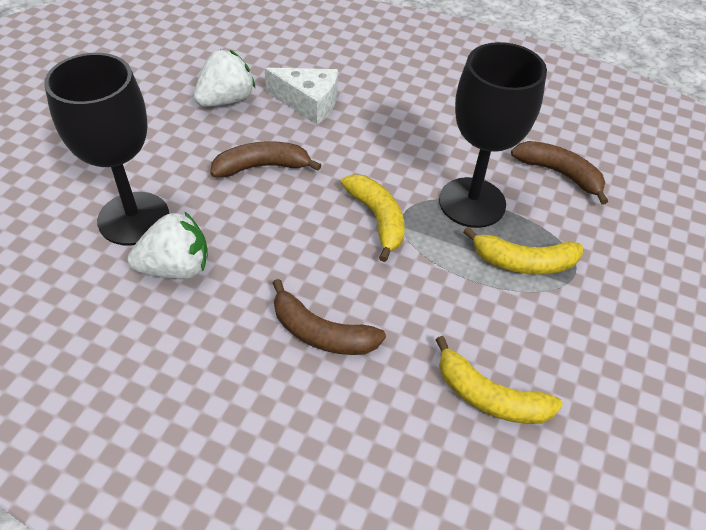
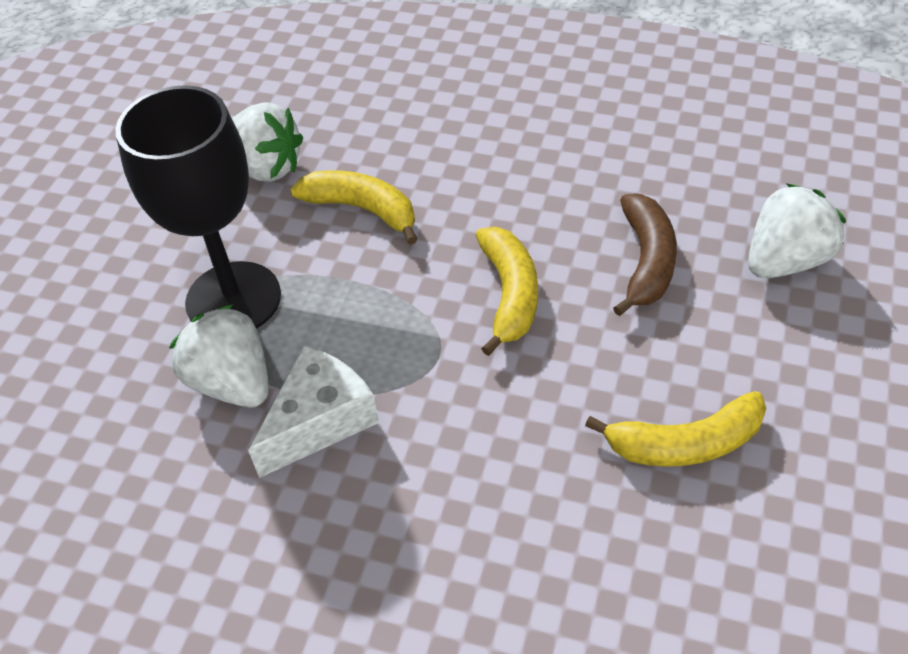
black goblet: [44,53,169,245] [439,42,547,228] = 2 -> [115,85,281,329] = 1
brown banana: [210,141,321,177] [273,279,386,355] [511,141,608,205] = 3 -> [613,193,677,316] = 1
white strawberry: [127,211,208,279] [194,50,256,107] = 2 -> [169,304,269,407] [232,102,303,182] [748,183,846,278] = 3

